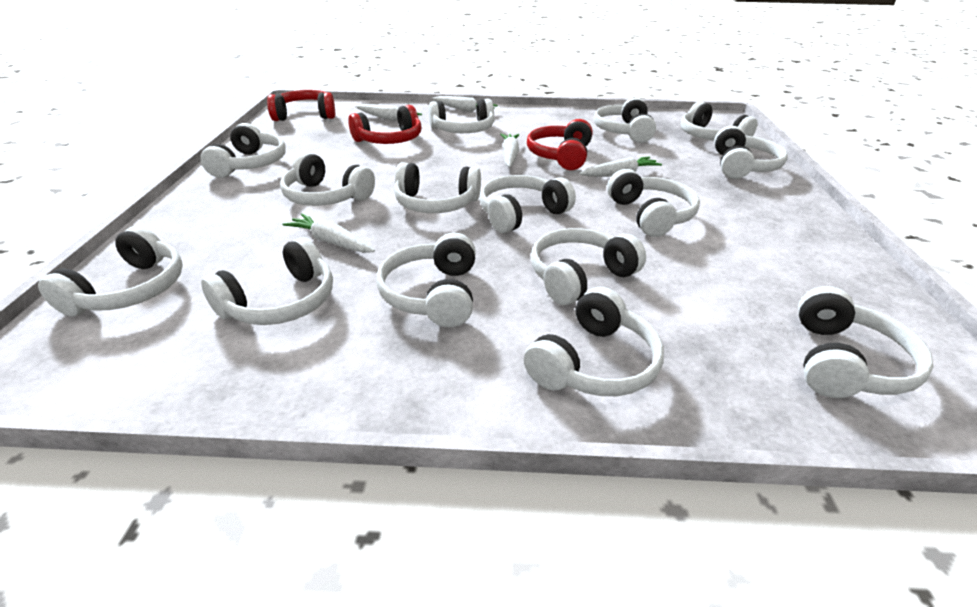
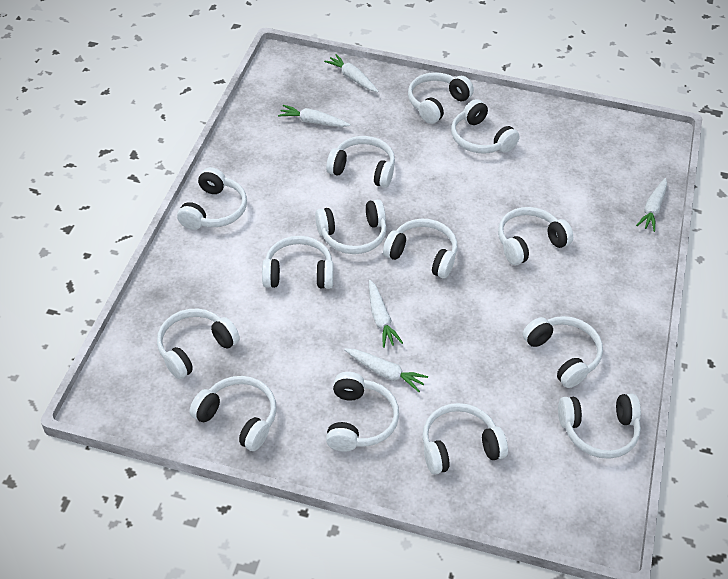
red headphones: [267,90,335,121] [348,105,421,144] [527,119,593,170] = 3 -> none = 0
white headphones: [38,226,183,317] [200,123,286,178] [201,237,333,325] [280,152,375,206] [376,232,476,327] [394,162,481,213] [429,99,494,133] [480,175,576,233] [524,287,664,396] [531,228,646,305] [594,97,656,143] [607,169,700,237] [681,101,757,140] [714,126,788,179] [798,286,934,398] = 15 -> [157,309,240,379] [177,167,247,230] [190,376,277,451] [262,236,334,289] [315,199,387,254] [326,136,395,188] [326,372,399,452] [383,218,457,278] [408,72,474,124] [422,403,508,475] [451,99,520,154] [498,207,573,265] [522,316,603,388] [558,394,641,459] = 14

